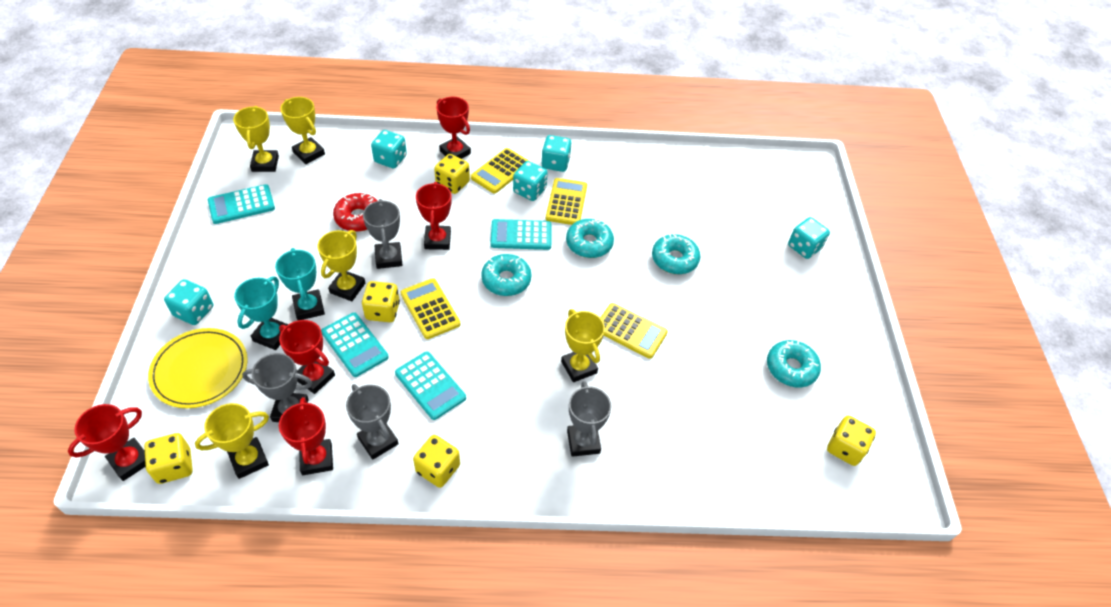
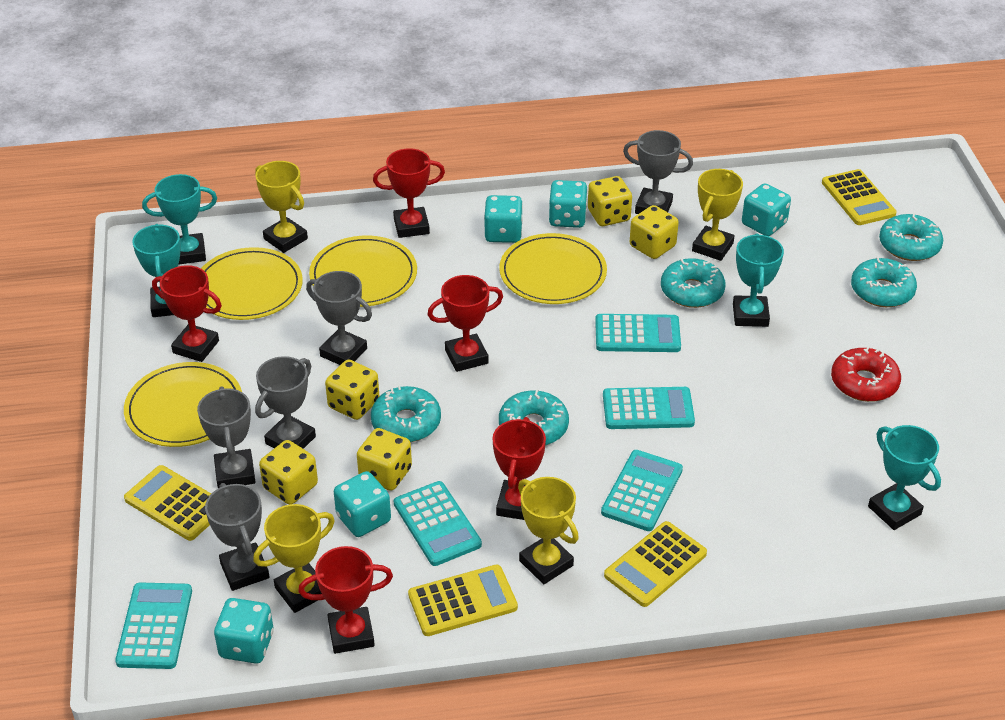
grey trophy: [242,353,312,422] [346,384,398,460] [363,199,402,269] [567,381,612,457] = 4 -> [197,386,255,488] [205,483,269,591] [255,356,316,449] [306,271,372,365] [623,130,693,214] = 5
turquoise calculator: [208,184,275,224] [321,312,389,377] [395,351,466,420] [490,219,551,250] = 4 -> [115,583,192,669] [394,481,482,566] [595,314,681,352] [601,450,683,531] [603,387,695,429] = 5
turquoise donut: [481,254,532,296] [566,219,614,258] [652,234,700,274] [767,340,821,387] = 4 -> [371,385,441,442] [499,389,569,446] [661,258,726,308] [851,257,917,307] [879,213,943,261] = 5
turquoise trophy: [234,276,288,350] [275,248,325,320] = 2 -> [132,224,181,317] [142,174,217,265] [733,233,784,327] [868,425,941,530] = 4
yellow plate: [148,328,248,408] = 1 -> [124,362,242,447] [201,247,303,320] [309,236,417,307] [499,233,607,304] = 4
yellow trophy: [195,403,269,479] [233,106,279,172] [280,97,325,164] [318,230,365,301] [561,309,605,382] = 5 -> [253,504,335,613] [255,161,308,253] [518,477,579,584] [692,169,743,261] = 4

